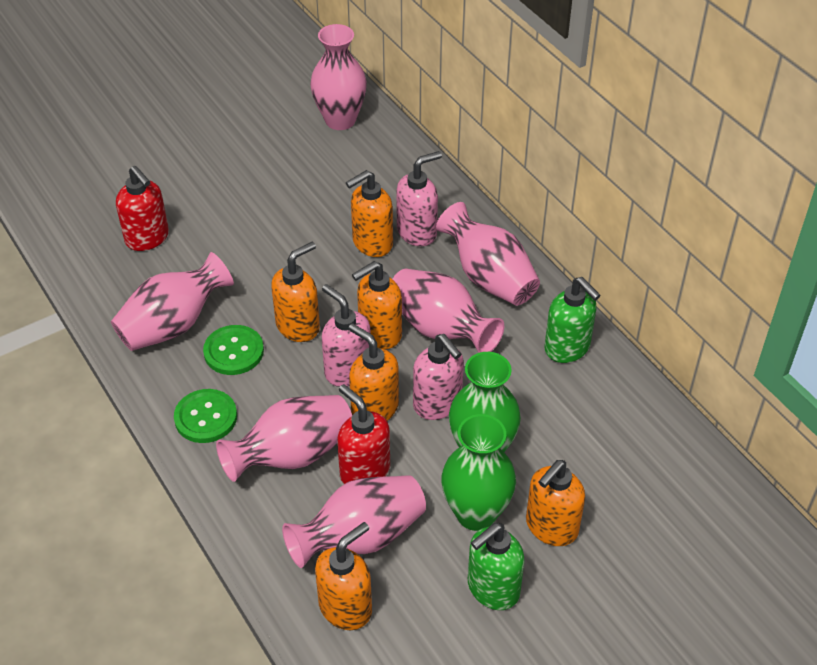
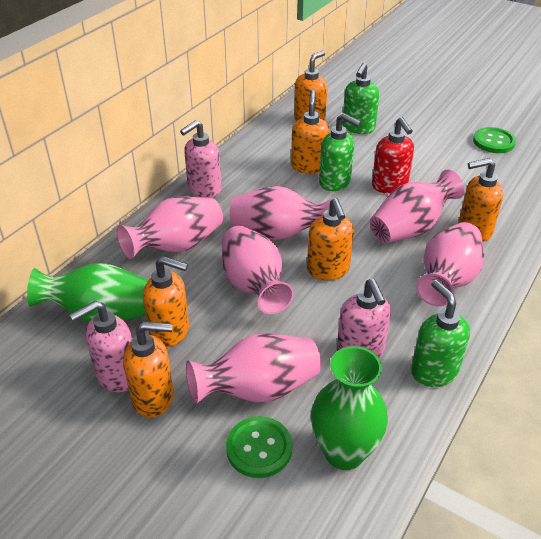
green soap dispenser: [468,523,525,610] [544,277,601,363] = 2 -> [319,113,361,191] [342,63,379,134] [411,280,470,387] = 3
red soap dispenser: [116,166,169,251] [337,384,390,484] = 2 -> [372,117,414,194] = 1

